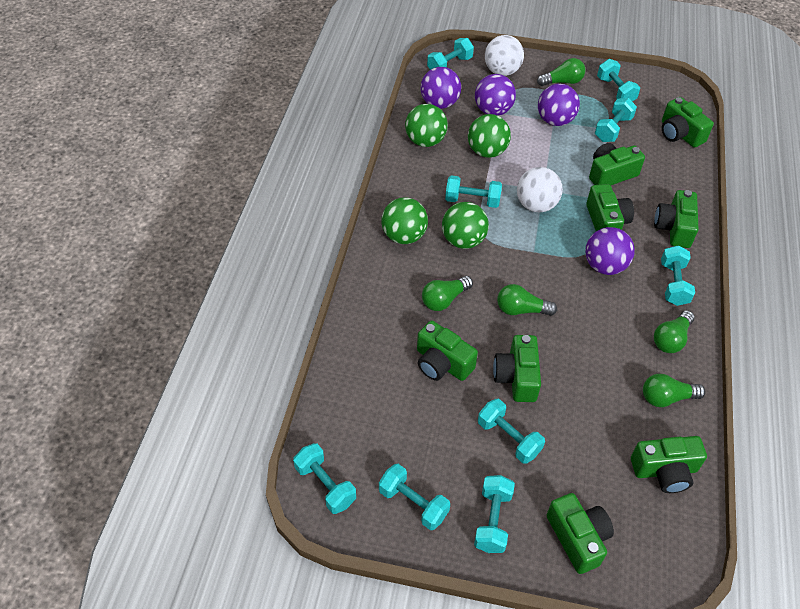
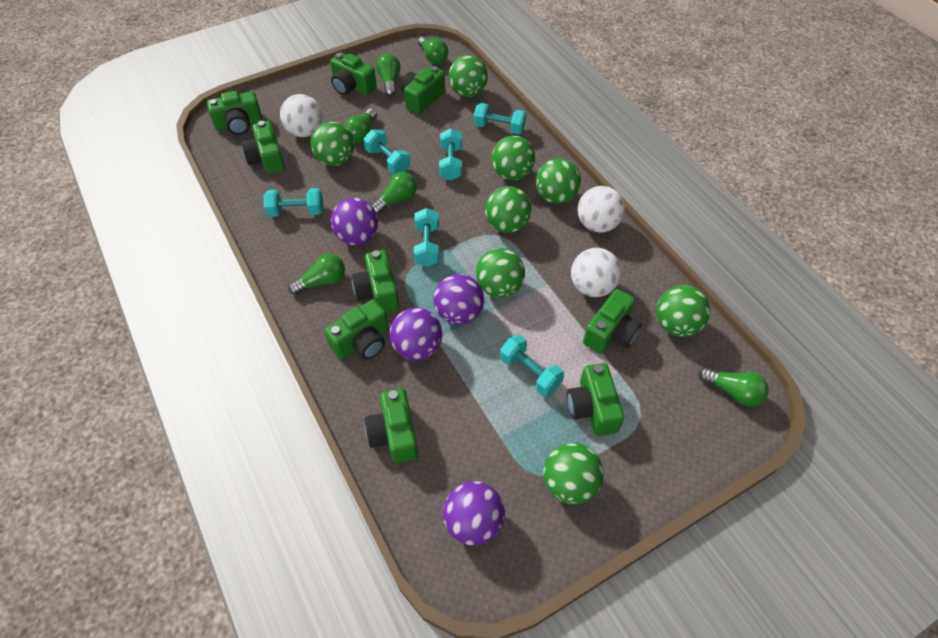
green ball: [381,197,428,244] [405,104,448,147] [442,202,489,249] [468,114,511,158] = 4 -> [311,122,355,166] [448,55,488,97] [476,248,525,298] [485,186,531,233] [492,136,535,180] [536,158,581,204] [543,443,604,504] [656,285,710,337] = 8
green camera: [417,321,478,381] [493,335,541,402] [547,493,614,574] [586,184,634,231] [589,143,645,185] [631,436,707,493] [654,190,699,248] [662,97,714,148] = 8 -> [207,91,262,135] [241,121,285,174] [324,300,388,360] [330,52,377,95] [352,250,399,312] [364,388,418,463] [401,66,445,114] [567,363,624,436] [583,289,642,354] = 9
green light bulb: [422,276,473,311] [497,284,557,316] [537,58,585,86] [643,374,706,407] [654,310,695,353] = 5 -> [288,253,345,295] [344,109,377,143] [371,172,417,215] [376,54,400,97] [418,36,448,64] [699,367,769,407] = 6
turquoise dumbbell: [293,443,356,514] [379,464,450,530] [427,38,474,70] [445,175,502,208] [474,475,515,553] [478,399,545,464] [595,98,637,142] [597,59,640,102] [661,245,695,306] = 9 -> [264,188,323,217] [363,130,410,174] [414,208,439,267] [439,128,462,180] [474,103,526,134] [500,335,564,396] = 6
white ball: [485,35,524,76] [517,167,563,212] = 2 -> [280,94,323,137] [571,248,621,297] [578,186,625,233] = 3

